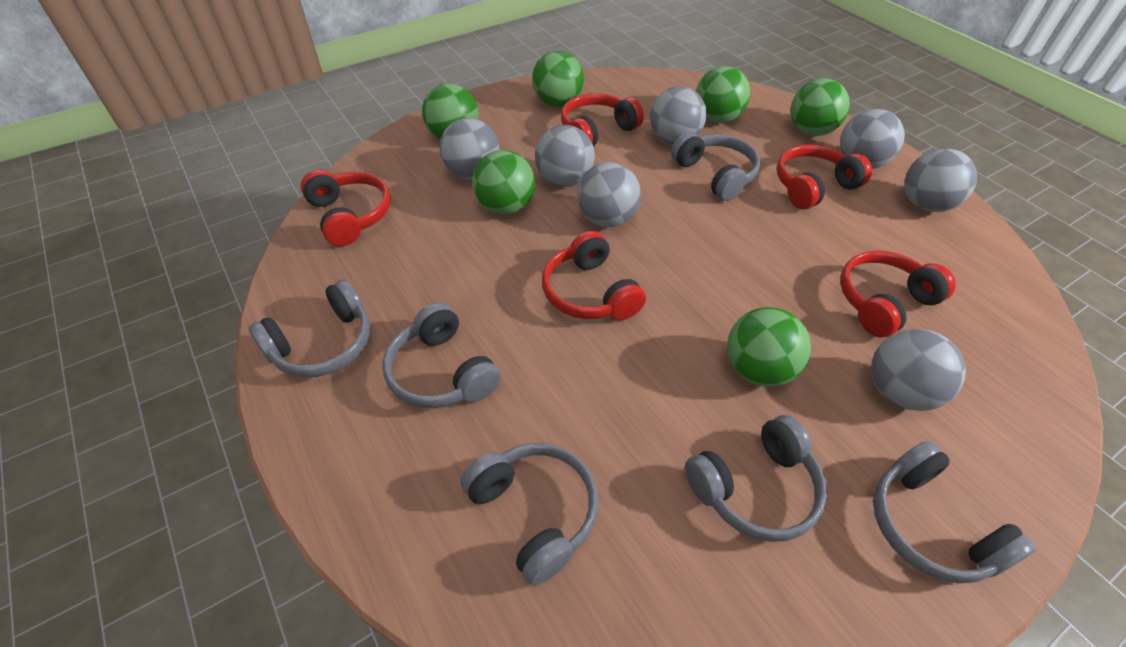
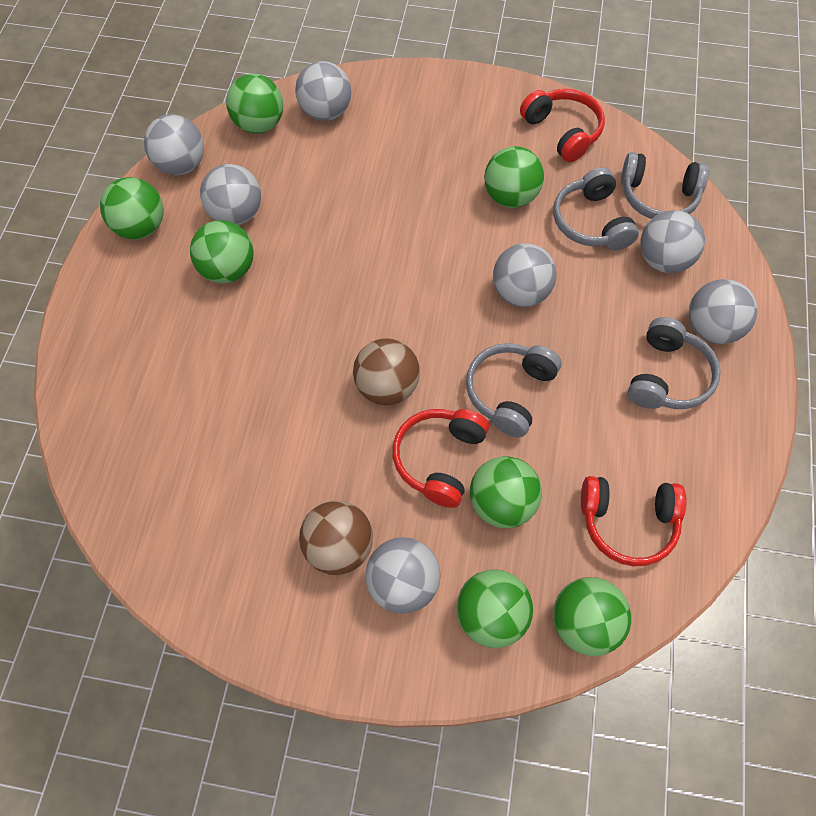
brown ball: none = 0 -> [299,501,373,575] [353,338,420,405] = 2
green ball: [422,83,478,139] [472,150,535,214] [532,51,584,107] [696,66,750,123] [727,307,811,387] [791,78,850,136] = 6 -> [100,177,164,239] [190,220,253,284] [226,74,283,134] [456,569,533,648] [470,456,542,528] [484,146,544,208] [553,577,631,656] = 7
grey headphones: [248,280,370,377] [383,302,501,408] [461,443,599,586] [671,132,761,201] [685,415,827,542] [873,441,1036,584] = 6 -> [466,343,562,437] [553,167,639,250] [621,152,709,219] [628,317,721,409] = 4
red headphones: [301,170,391,246] [542,231,646,320] [561,93,644,147] [777,145,872,209] [840,250,956,338] = 5 -> [392,409,489,508] [520,89,605,162] [581,476,687,566] = 3

